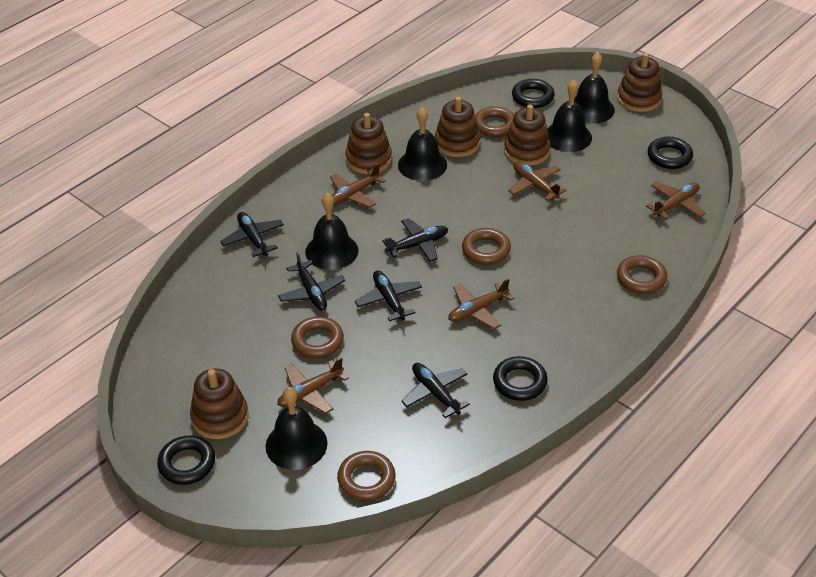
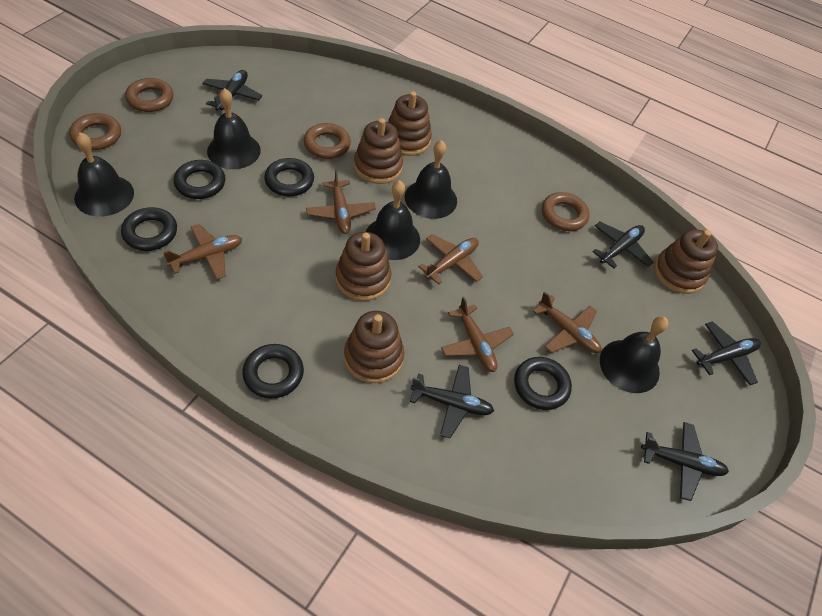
black ring: [157,436,215,485] [493,356,548,401] [512,79,555,108] [648,137,693,169] = 4 -> [121,207,177,251] [174,160,225,199] [242,344,304,399] [264,158,314,196] [514,357,572,410] = 5
brown ring: [291,317,344,358] [337,451,396,501] [462,228,511,265] [475,106,514,137] [617,255,667,294] = 5 -> [69,113,121,150] [125,78,173,112] [304,123,351,159] [542,192,589,231] = 4

